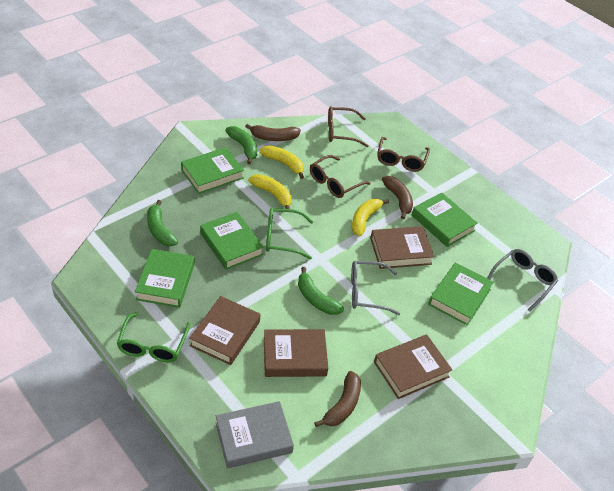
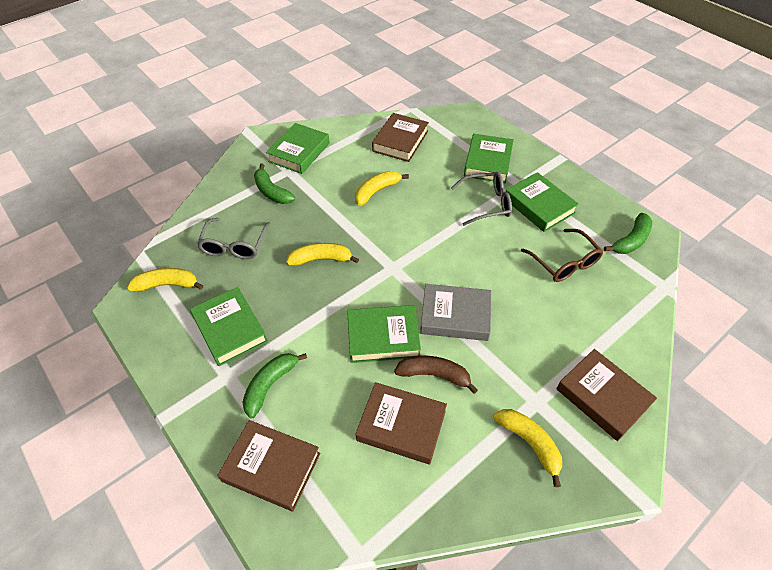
brown banana: [245,124,301,141] [314,371,361,427] [382,176,413,219] = 3 -> [394,356,478,394] = 1
brown glasses: [310,155,371,198] [328,106,369,147] [377,137,430,172] = 3 -> [521,229,603,282] = 1
green glasses: [117,312,190,363] [266,208,313,259] = 2 -> none = 0
yellow banana: [249,174,292,209] [259,146,304,179] [352,199,389,236] = 3 -> [127,268,203,292] [286,243,359,266] [355,171,409,206] [493,409,562,487] = 4

